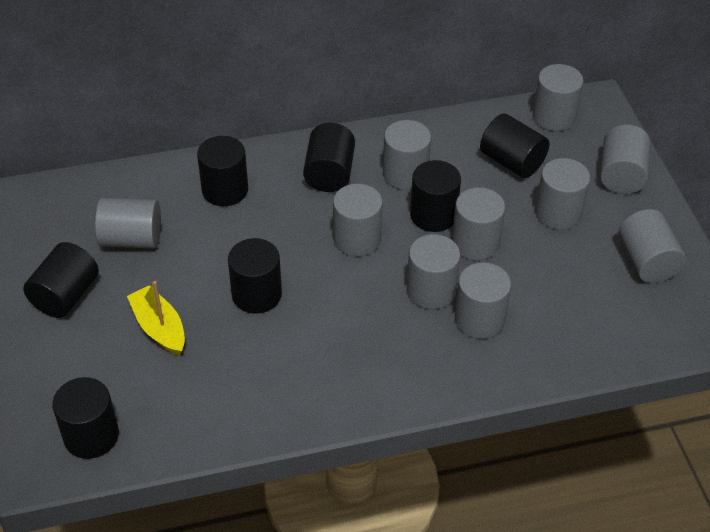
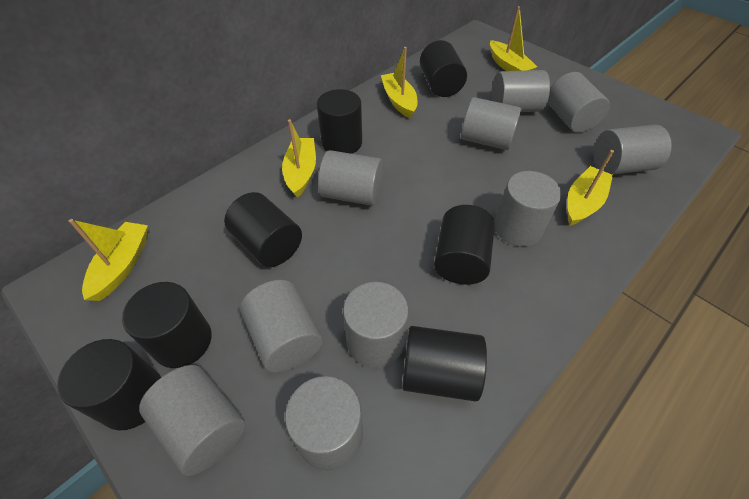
yellow boat: [127,281,185,355] = 1 -> [69,219,148,301] [282,119,316,198] [381,47,417,119] [490,6,537,71] [567,150,614,226] = 5

